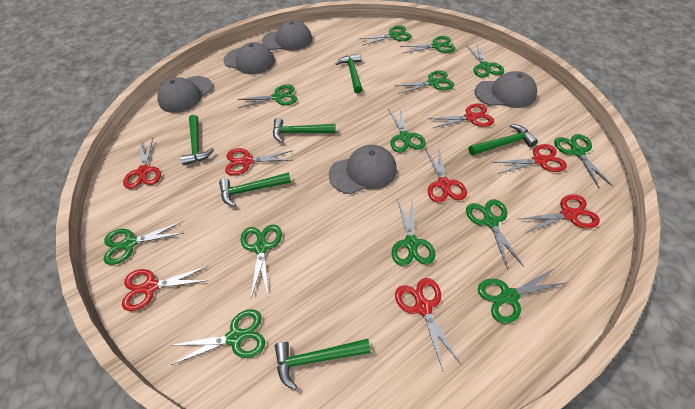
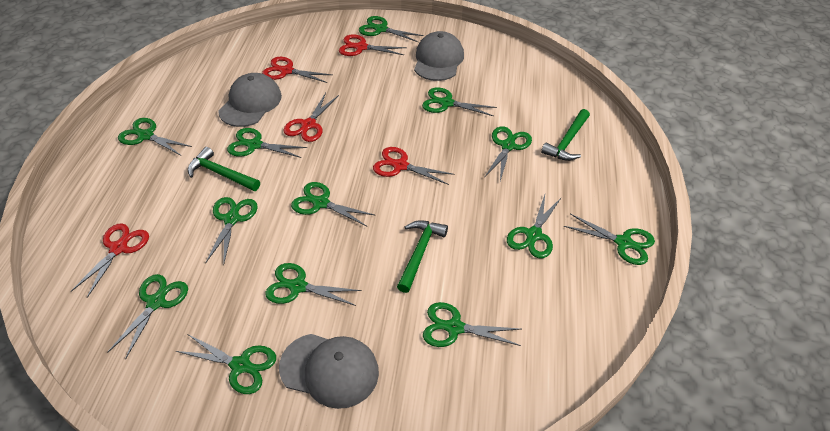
green hammer: [180,115,214,165] [219,172,291,207] [273,118,336,143] [275,339,371,390] [336,54,363,94] [469,124,538,155] = 6 -> [188,147,260,191] [397,220,448,293] [541,109,590,161] = 3
grey cap: [157,76,213,113] [224,42,275,74] [262,20,313,51] [329,145,397,194] [474,71,537,108] = 5 -> [218,73,282,127] [279,334,379,409] [414,31,464,81] = 3
red scissors: [122,266,208,311] [123,138,161,189] [225,148,293,176] [395,278,461,371] [425,148,467,203] [428,103,494,128] [492,144,567,174] [519,194,600,233] = 8 -> [70,223,149,298] [262,57,332,83] [283,93,339,142] [339,34,407,56] [373,147,454,185] = 5

